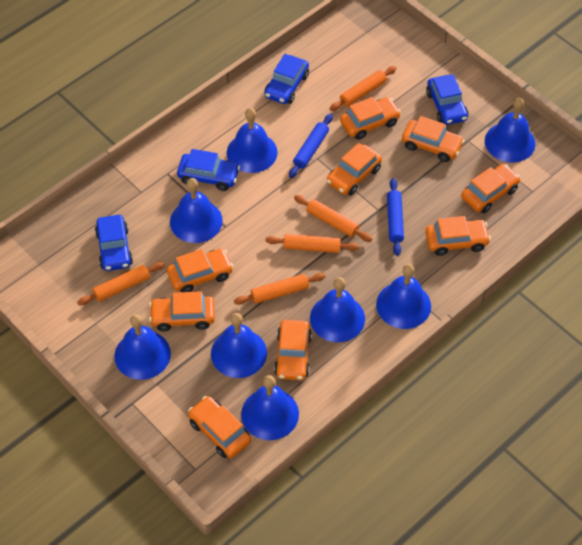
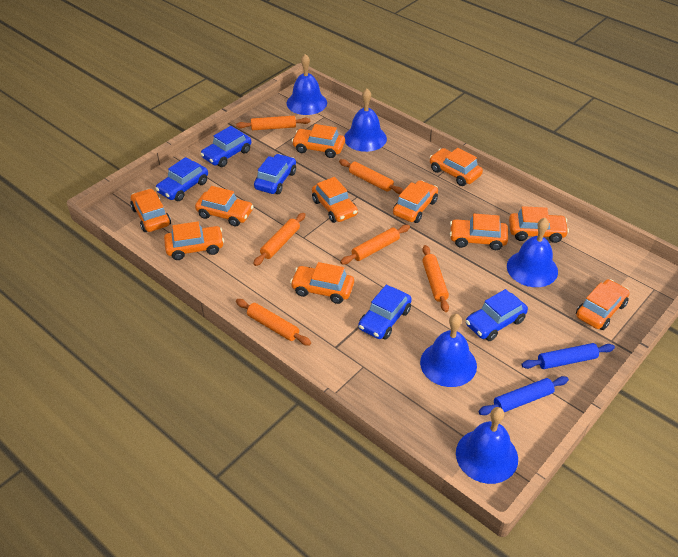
blue bell: [114,315,171,380] [170,178,223,243] [211,313,267,378] [227,108,278,173] [241,375,299,440] [310,277,365,342] [376,264,431,329] [485,98,535,163] = 8 -> [286,54,327,115] [344,89,387,152] [420,314,477,387] [456,407,518,484] [507,218,558,287] = 5
blue car: [95,215,133,271] [177,149,240,191] [264,54,309,104] [426,74,468,125] = 4 -> [155,157,208,201] [200,126,251,167] [254,154,296,194] [358,285,412,339] [466,289,528,341] = 5
orange car: [149,291,215,332] [167,249,233,292] [188,396,251,458] [274,320,312,380] [327,143,382,196] [340,97,401,140] [402,116,465,162] [425,216,491,256] [461,164,520,213] = 9 -> [130,188,171,232] [164,221,224,260] [195,186,254,227] [290,262,354,304] [292,124,345,158] [312,177,358,223] [393,180,438,223] [429,148,483,186] [450,214,508,250] [509,206,569,243] [576,279,630,330] = 11
orange rolling pin: [77,262,165,305] [234,273,325,305] [266,234,359,253] [294,195,372,242] [329,66,397,111] = 5 -> [236,116,310,130] [236,299,311,346] [253,213,306,266] [339,159,404,194] [340,225,410,264] [422,245,449,312] = 6

